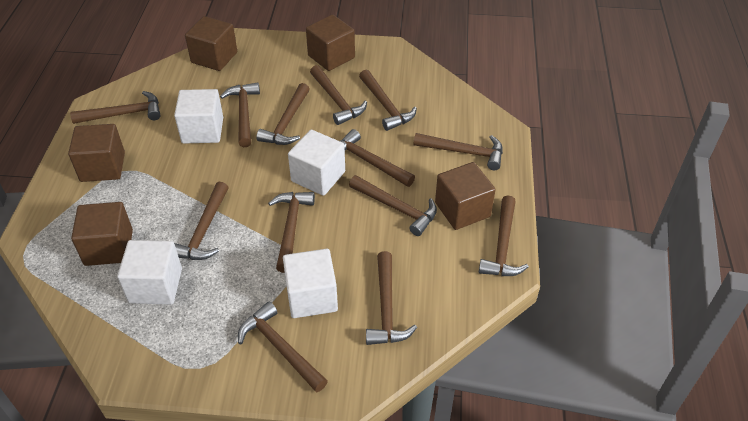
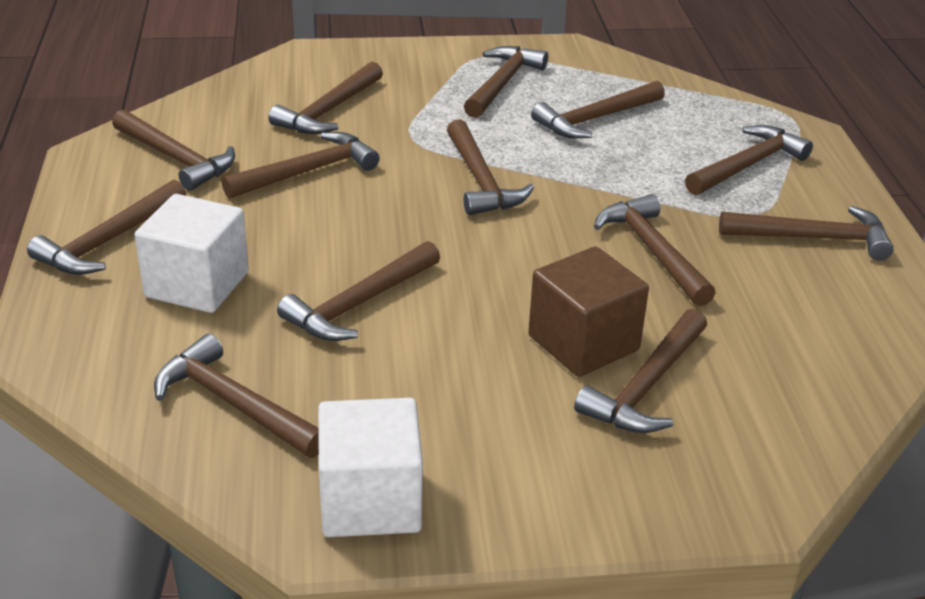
brown cube: [68,124,125,182] [71,202,133,266] [185,16,237,71] [306,14,355,71] [435,162,496,230] = 5 -> [528,246,649,377] = 1
white cube: [117,240,182,304] [174,89,223,143] [283,249,338,318] [288,130,345,196] = 4 -> [135,194,249,313] [318,398,423,537] = 2

